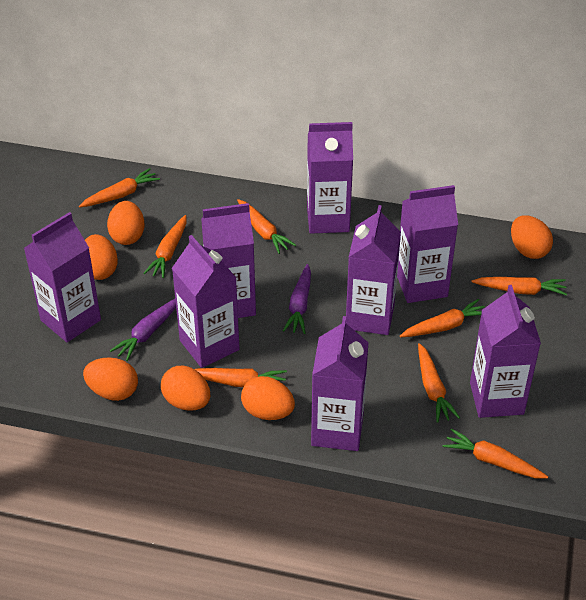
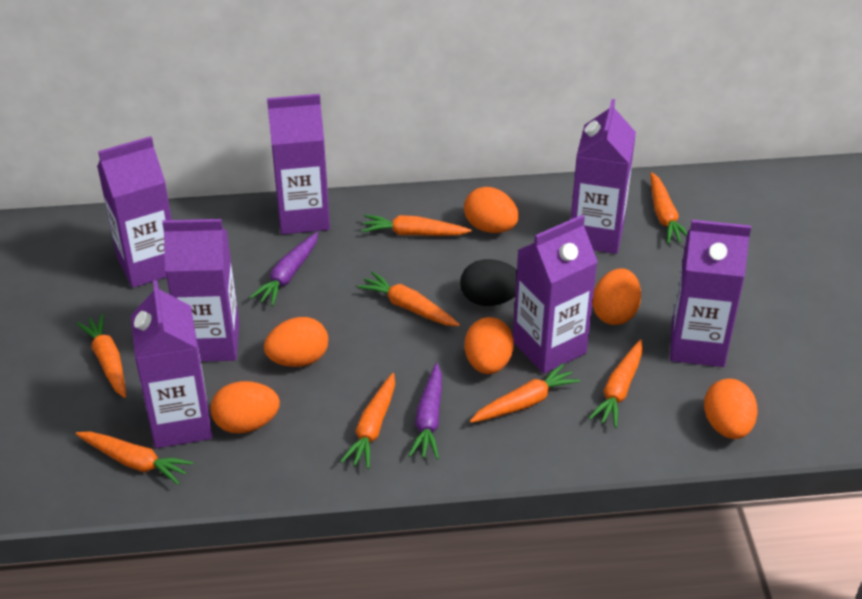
black egg: none = 0 -> [460,259,517,306] = 1
purple carton: [24,212,101,342] [172,235,240,368] [201,203,256,318] [307,122,353,234] [311,316,368,451] [346,205,401,335] [397,185,458,303] [470,285,541,418] = 8 -> [97,136,172,288] [131,280,212,448] [162,219,240,362] [267,94,330,234] [513,215,598,374] [571,99,636,254] [670,220,751,367] = 7

